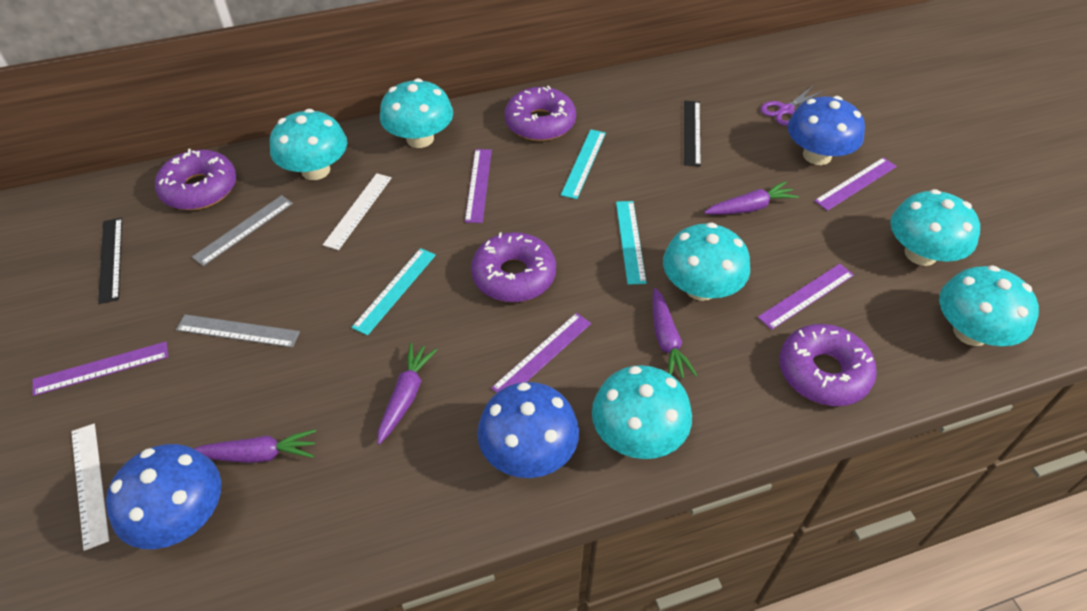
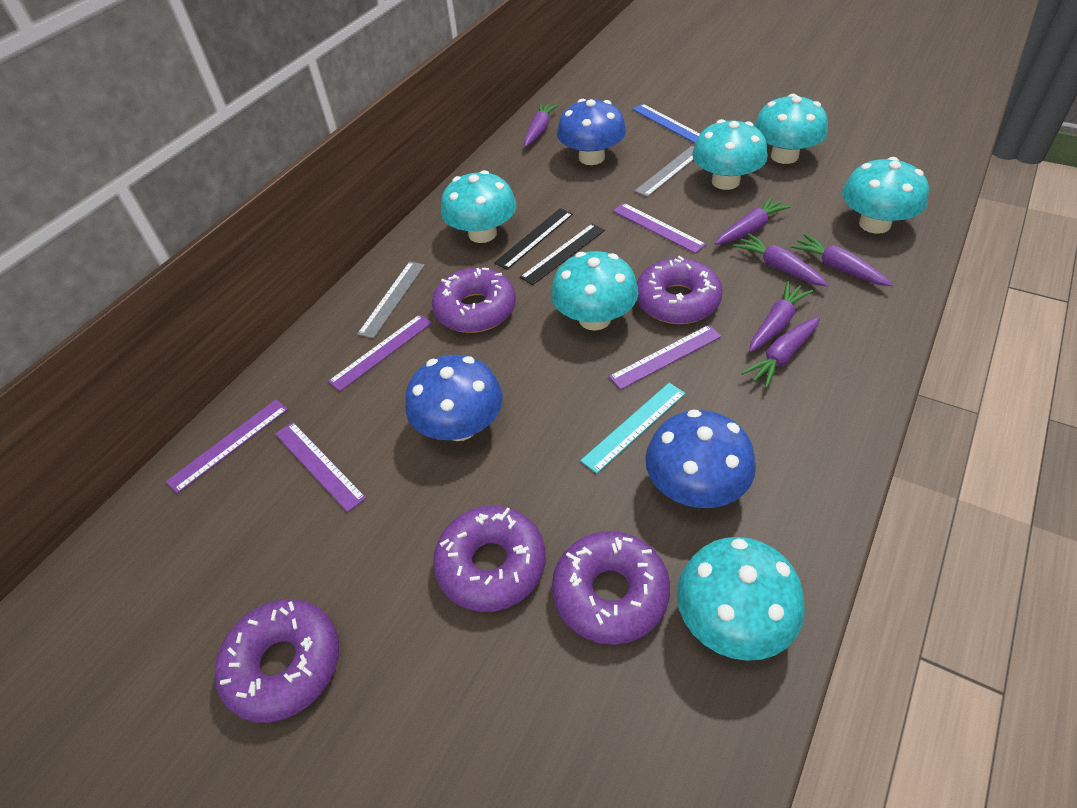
blue ruler: none = 0 -> [632,104,700,144] = 1
purple carrot: [194,429,316,463] [377,343,437,445] [653,288,698,379] [704,181,799,215] = 4 -> [524,103,558,147] [715,196,791,245] [733,233,829,287] [741,316,820,388] [749,281,813,352] [791,234,893,286] = 6
purple donut: [155,149,237,210] [471,232,556,302] [505,86,576,141] [779,324,877,406] = 4 -> [215,599,339,723] [432,267,516,333] [433,505,546,612] [552,531,670,645] [637,256,723,324] = 5
purple scissors: [760,86,824,126] = 1 -> none = 0
turquoise ruler: [351,248,436,336] [561,129,606,199] [616,201,646,285] = 3 -> [580,383,686,474] = 1
white ruler: [71,424,109,551] [323,173,392,250] = 2 -> none = 0

